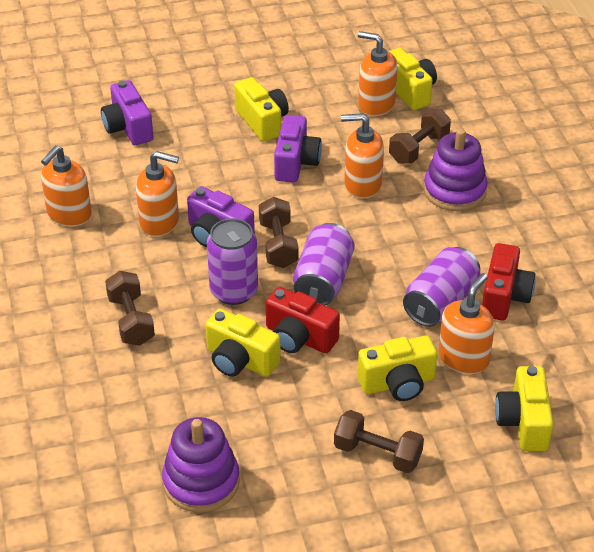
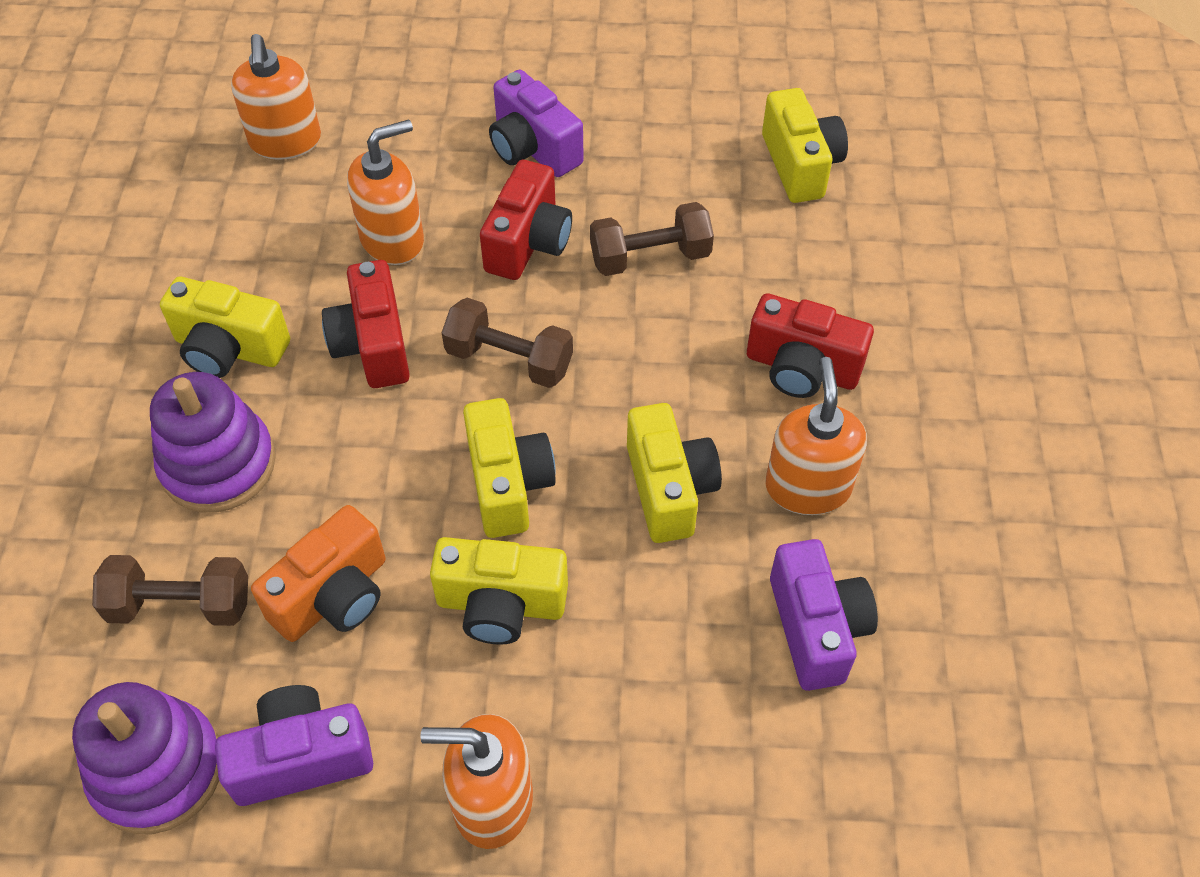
brown dumbbell: [105,271,155,346] [259,197,298,268] [334,410,424,473] [389,108,451,164] = 4 -> [92,555,248,626] [442,298,573,388] [590,202,714,276] = 3
orange camera: none = 0 -> [251,505,386,642] = 1
orange soap dispenser: [41,145,92,227] [136,151,179,237] [341,113,384,198] [358,31,398,116] [438,273,495,374] = 5 -> [231,34,321,160] [347,120,424,265] [420,714,533,849] [765,357,867,515] = 4
purple can: [207,218,258,305] [293,223,355,306] [403,247,481,327] = 3 -> none = 0
red camera: [266,287,340,353] [482,243,535,321] = 2 -> [322,260,410,388] [480,160,572,280] [747,293,874,398] = 3

